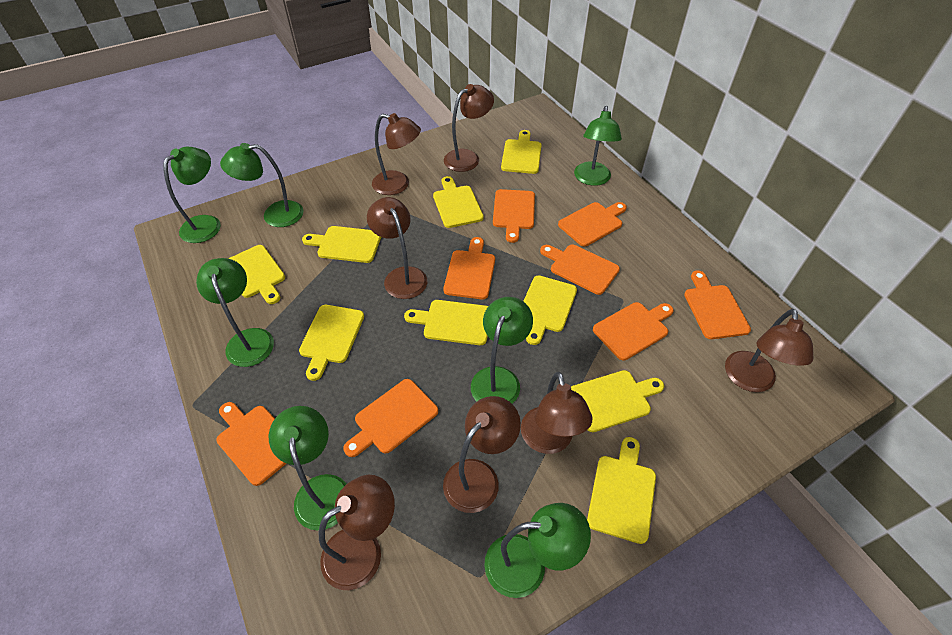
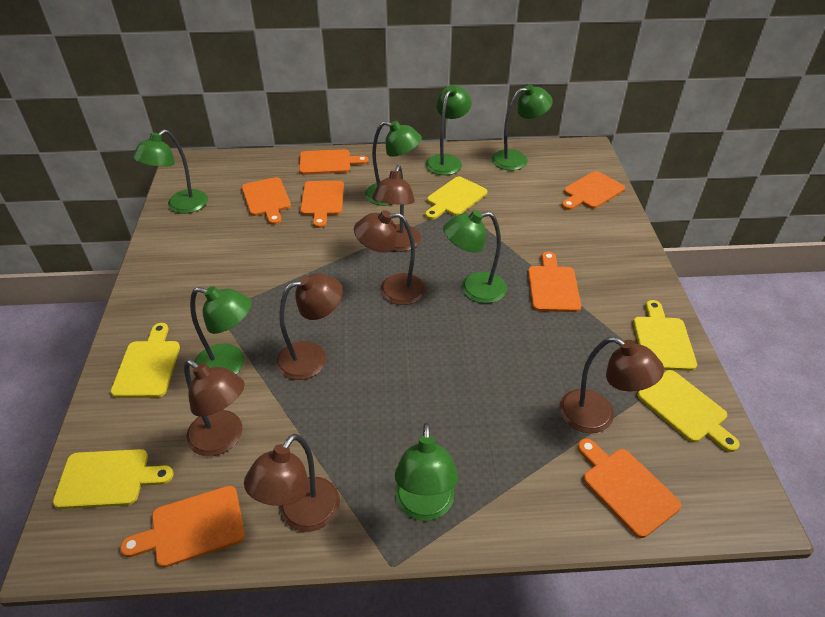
brown lamp: [319,475,395,590] [367,197,427,299] [372,113,421,195] [443,396,521,513] [444,84,494,172] [521,372,592,454] [725,309,813,392] = 7 -> [184,359,245,456] [244,434,340,532] [276,273,343,380] [354,210,425,305] [372,165,421,252] [560,337,664,433] = 6
orange cutting board: [216,402,287,486] [344,379,438,457] [443,237,495,299] [493,189,535,243] [540,245,620,295] [558,202,627,247] [593,302,674,360] [684,271,751,339] = 8 -> [120,486,245,568] [242,177,291,225] [299,149,369,175] [300,181,344,228] [528,252,581,312] [562,171,625,210] [578,439,681,538] = 7
yellow cutting board: [228,245,285,304] [299,305,364,381] [302,226,381,263] [404,300,488,345] [433,176,484,228] [501,130,541,174] [523,275,577,345] [571,370,664,432] [587,437,656,544] = 9 -> [53,449,173,509] [111,323,180,398] [425,176,487,220] [633,300,697,371] [637,370,739,452] = 5

